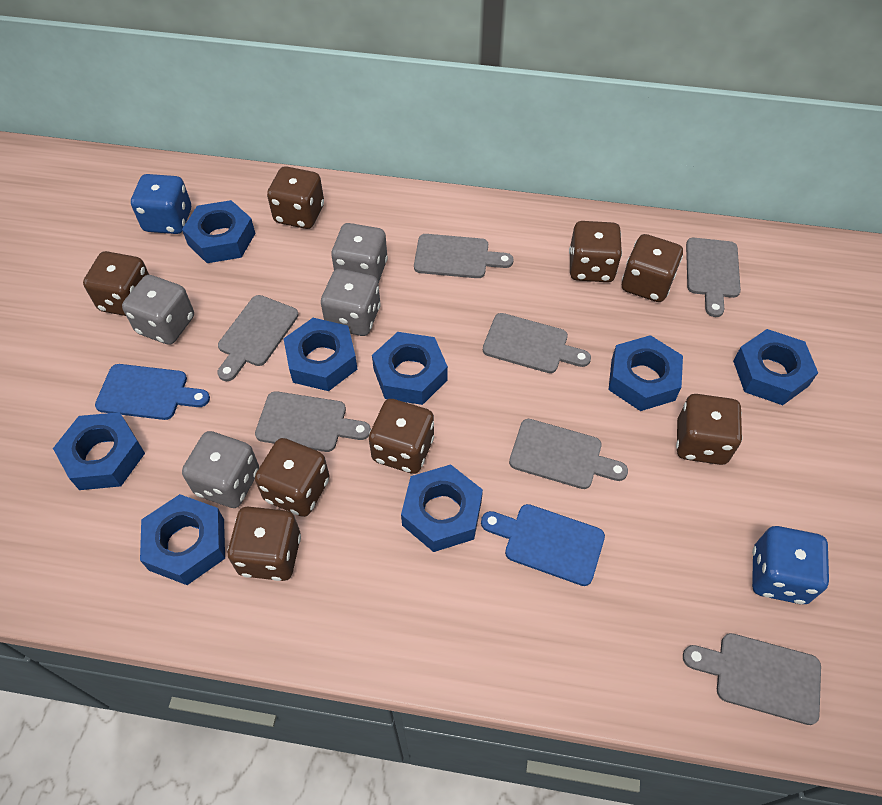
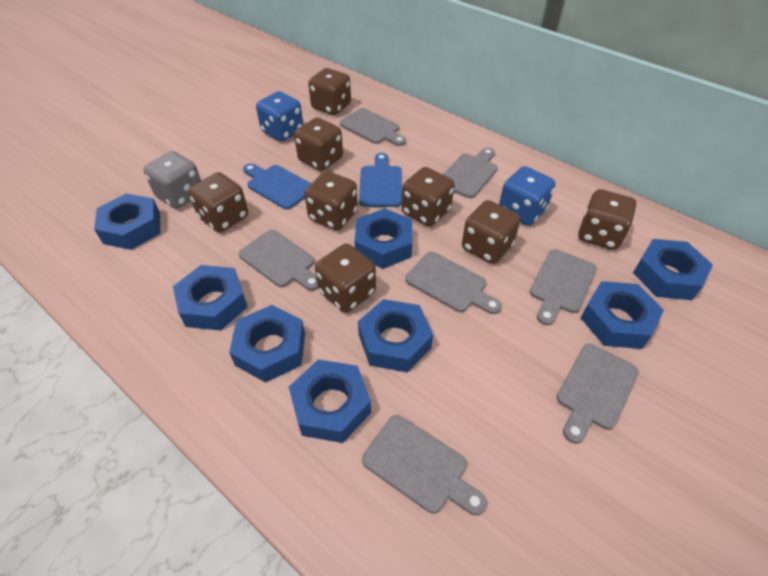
grey dice: [122,275,194,345] [182,431,259,508] [321,269,381,336] [331,223,388,284] = 4 -> [143,151,201,209] = 1

